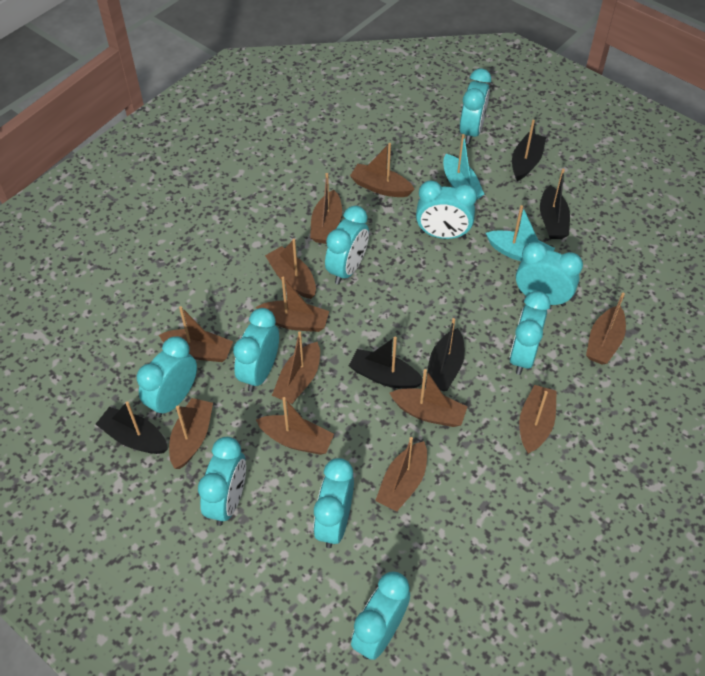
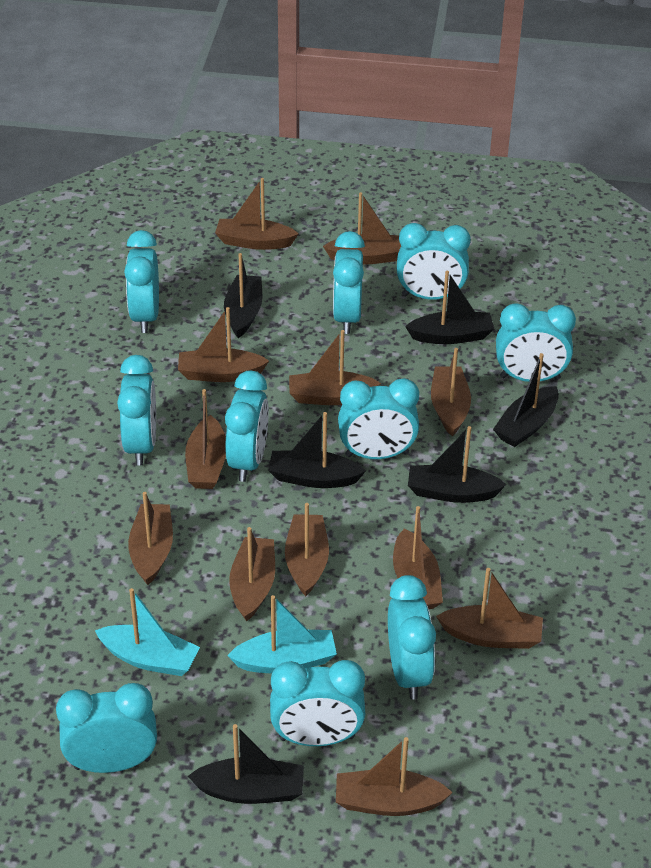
black boat: [96,401,168,454] [349,337,423,389] [426,318,465,391] [512,120,546,181] [540,168,570,239] = 5 -> [188,724,304,804] [224,253,262,338] [268,412,366,488] [405,271,494,344] [408,426,507,503] [493,353,559,447] = 6

